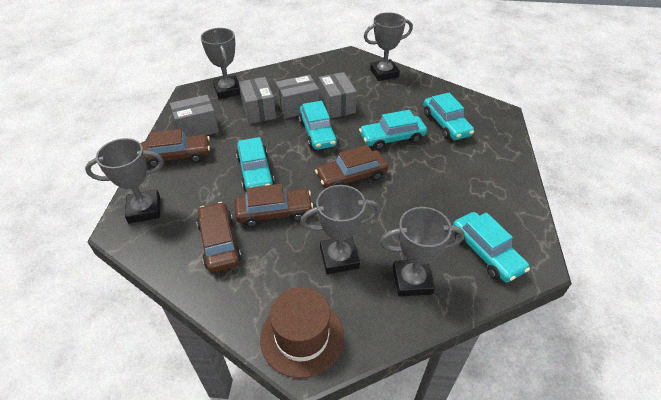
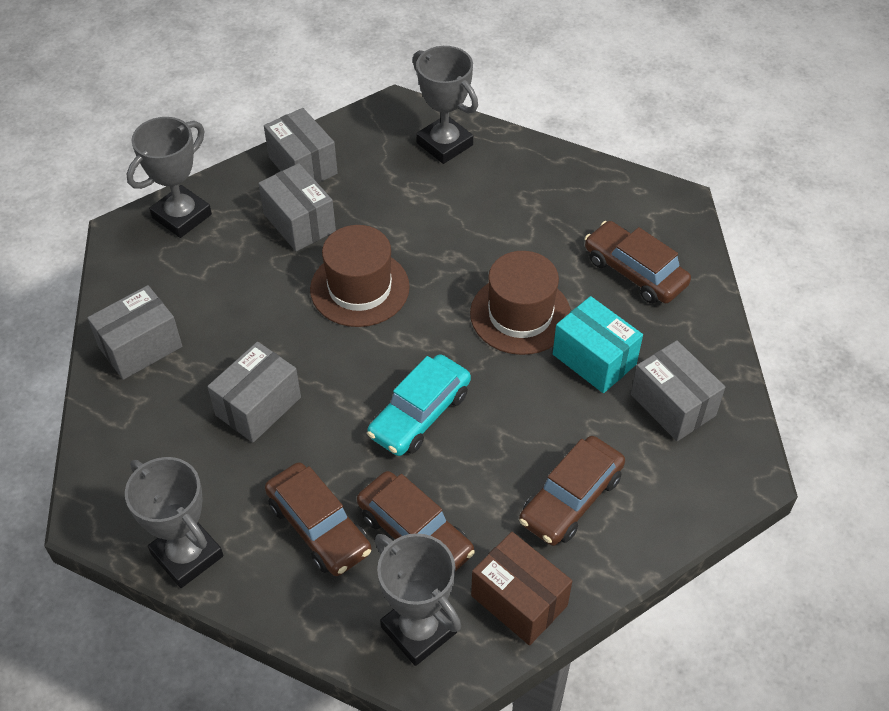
brown box: none = 0 -> [471,532,572,645] = 1
brown hat: [260,287,344,378] = 1 -> [310,225,410,327] [470,251,571,355] = 2
grey box: [170,95,219,136] [239,77,276,124] [276,75,319,118] [319,72,357,118] = 4 -> [87,285,182,380] [207,342,301,443] [258,163,336,251] [264,108,338,183] [631,340,725,441] = 5
grey trophy: [85,138,164,223] [201,28,241,99] [300,185,380,274] [364,12,413,81] [380,207,465,297] = 5 -> [125,457,224,588] [127,117,212,238] [375,533,461,666] [413,46,478,164] = 4
turquoise box: none = 0 -> [553,296,643,393] = 1
turquoise car: [236,137,275,191] [299,101,337,150] [359,110,427,150] [424,93,474,140] [453,212,530,282] = 5 -> [367,354,471,456] = 1

